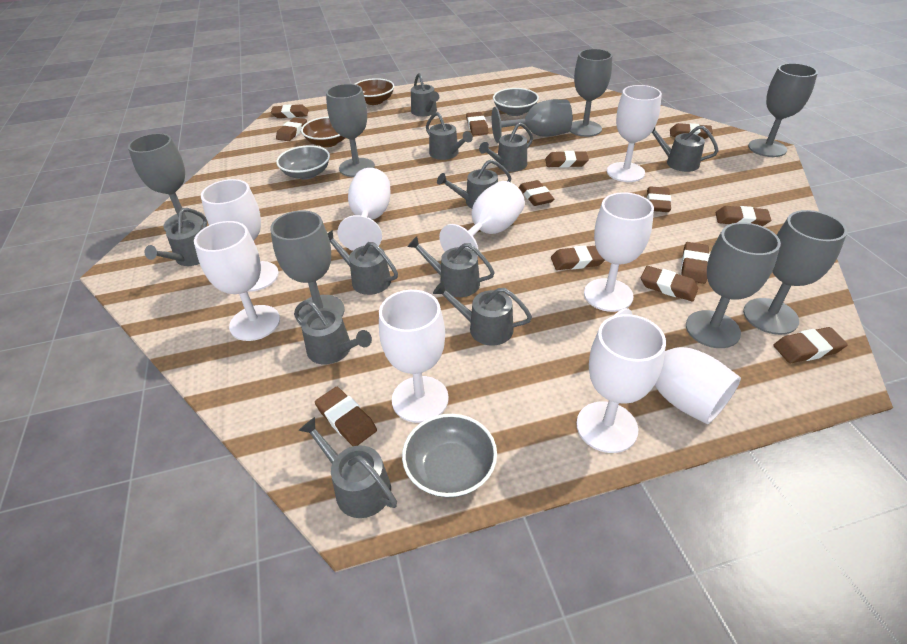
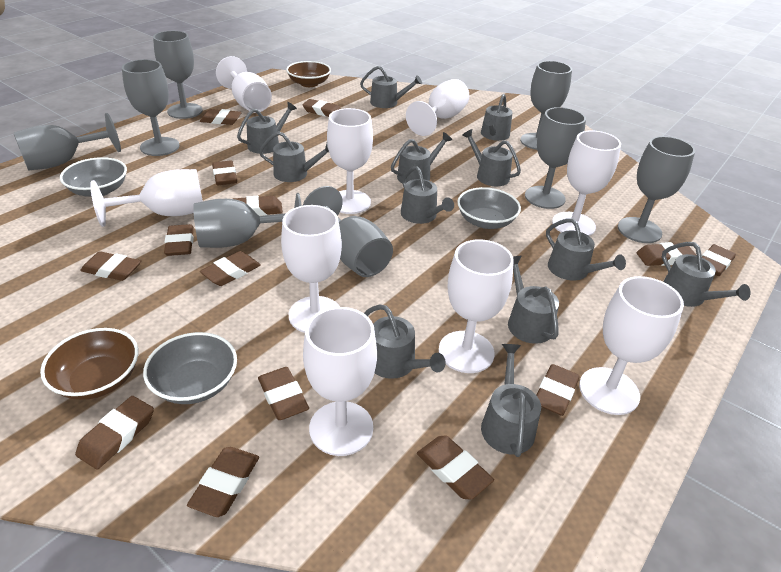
brown eraser: [271,104,308,118] [276,118,307,141] [315,387,377,446] [466,112,488,135] [519,180,554,206] [545,151,589,168] [551,245,605,270] [641,266,698,301] [647,186,671,212] [670,123,713,139] [681,242,710,284] [716,206,771,226] [774,327,848,363] = 13 -> [75,396,154,470] [80,251,141,281] [164,224,194,256] [187,447,259,517] [200,109,242,125] [200,251,261,286] [212,160,237,185] [233,196,283,216] [258,367,309,420] [303,99,341,117] [417,436,494,500] [536,364,580,416] [637,242,697,266] [702,244,736,276] = 14
grey watering can: [144,208,207,266] [294,300,372,364] [298,417,397,518] [328,230,398,295] [407,236,495,297] [411,73,439,116] [426,112,473,160] [433,281,532,346] [437,159,512,208] [479,122,533,172] [652,126,719,172] = 11 -> [237,102,297,154] [259,131,329,182] [360,66,422,108] [364,304,446,379] [391,132,452,183] [401,166,454,224] [462,129,521,186] [481,94,513,141] [481,344,541,457] [508,256,559,344] [546,218,626,281] [662,242,751,307] = 12

